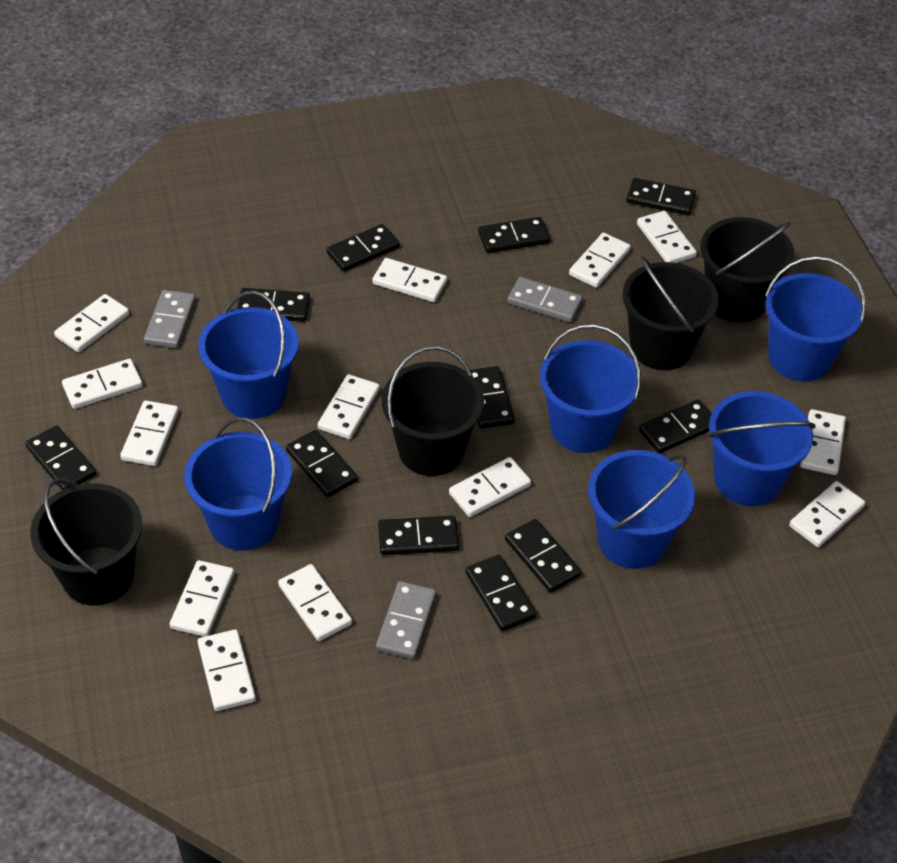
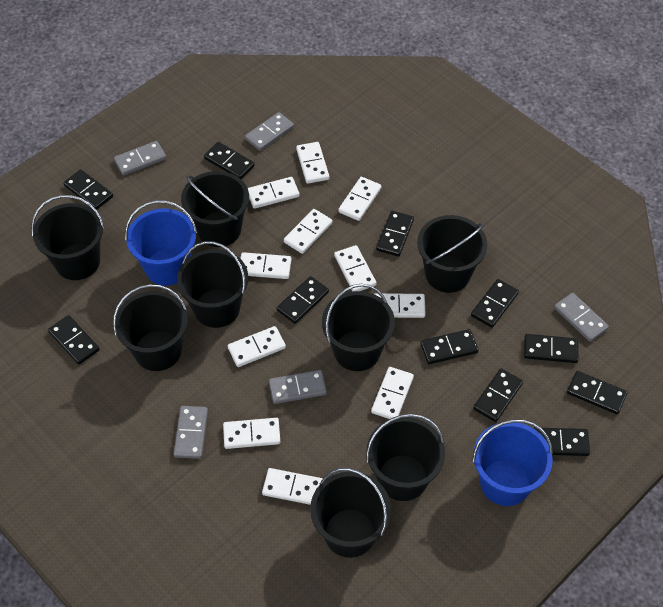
black bucket: [30,478,142,606] [382,346,484,476] [622,256,719,370] [700,217,795,323] = 4 -> [31,195,104,280] [113,284,188,371] [177,241,248,328] [181,171,249,247] [310,468,391,558] [322,284,395,371] [366,414,445,501] [417,215,487,293] = 8
blue bucket: [184,417,292,551] [198,291,299,419] [540,324,641,453] [588,450,695,569] [708,391,816,506] [765,256,866,382] = 6 -> [125,200,197,286] [472,419,553,506] = 2
grey domino: [144,290,196,348] [376,581,436,659] [507,277,583,322] = 3 -> [114,141,166,176] [174,406,208,459] [245,112,294,151] [269,370,327,404] [554,293,609,342] = 5
white domino: [54,294,129,352] [62,359,143,409] [120,400,179,466] [170,560,234,637] [198,629,256,711] [278,564,352,641] [318,374,380,439] [372,258,447,302] [449,457,531,517] [569,233,631,288] [637,211,697,263] [789,481,866,547] [800,409,846,475] = 13 -> [223,418,280,449] [228,326,286,367] [240,252,291,279] [248,177,299,209] [262,468,323,505] [284,209,333,254] [296,142,329,184] [334,245,376,291] [338,177,381,221] [371,367,414,419] [375,293,426,318] = 11

